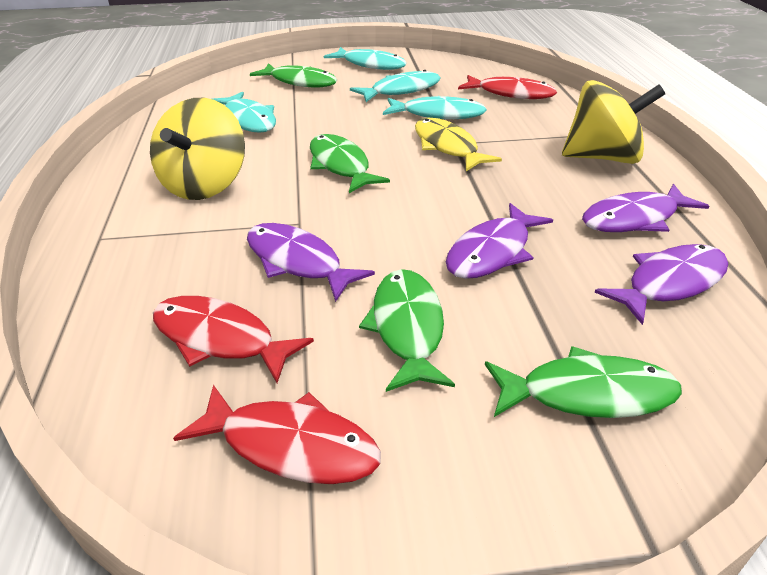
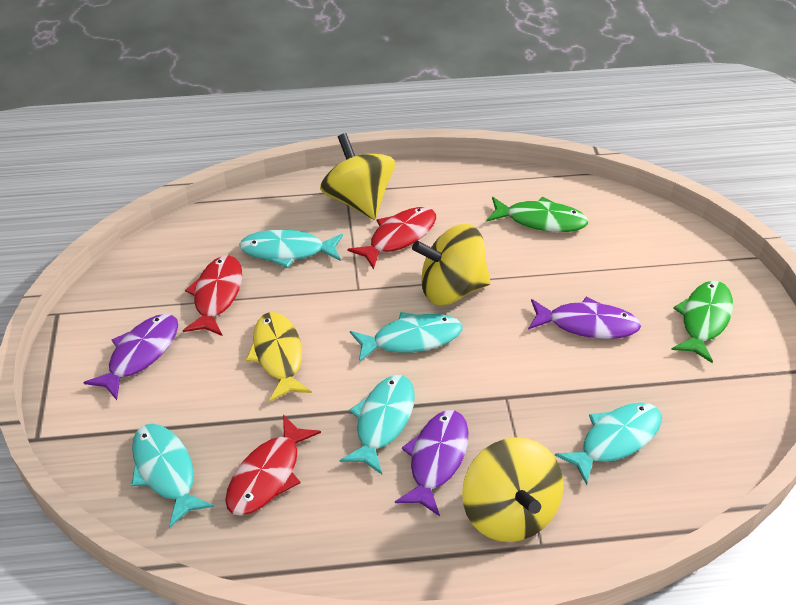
green fish: [250,63,337,87] [310,134,390,193] [359,269,455,392] [485,346,682,418] = 4 -> [486,197,589,232] [671,281,733,363] = 2
purple fish: [247,223,375,302] [446,203,553,279] [582,184,709,232] [594,244,728,325] = 4 -> [83,314,178,400] [395,410,468,516] [528,296,641,339] = 3
turquoise fish: [213,92,276,133] [324,47,407,70] [350,70,440,102] [383,96,487,119] = 4 -> [131,424,214,527] [239,229,343,268] [339,375,415,474] [350,312,462,362] [555,403,662,485] = 5
yellow spinning top: [150,98,245,200] [562,80,665,164] = 2 -> [320,133,395,220] [412,224,491,305] [462,437,563,542] = 3

